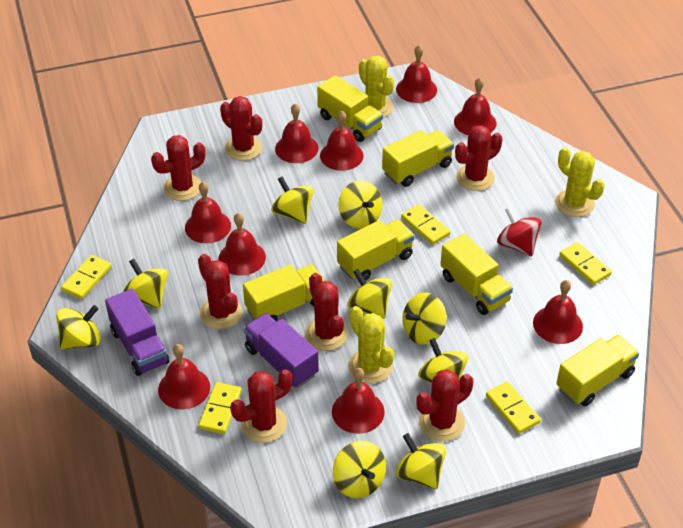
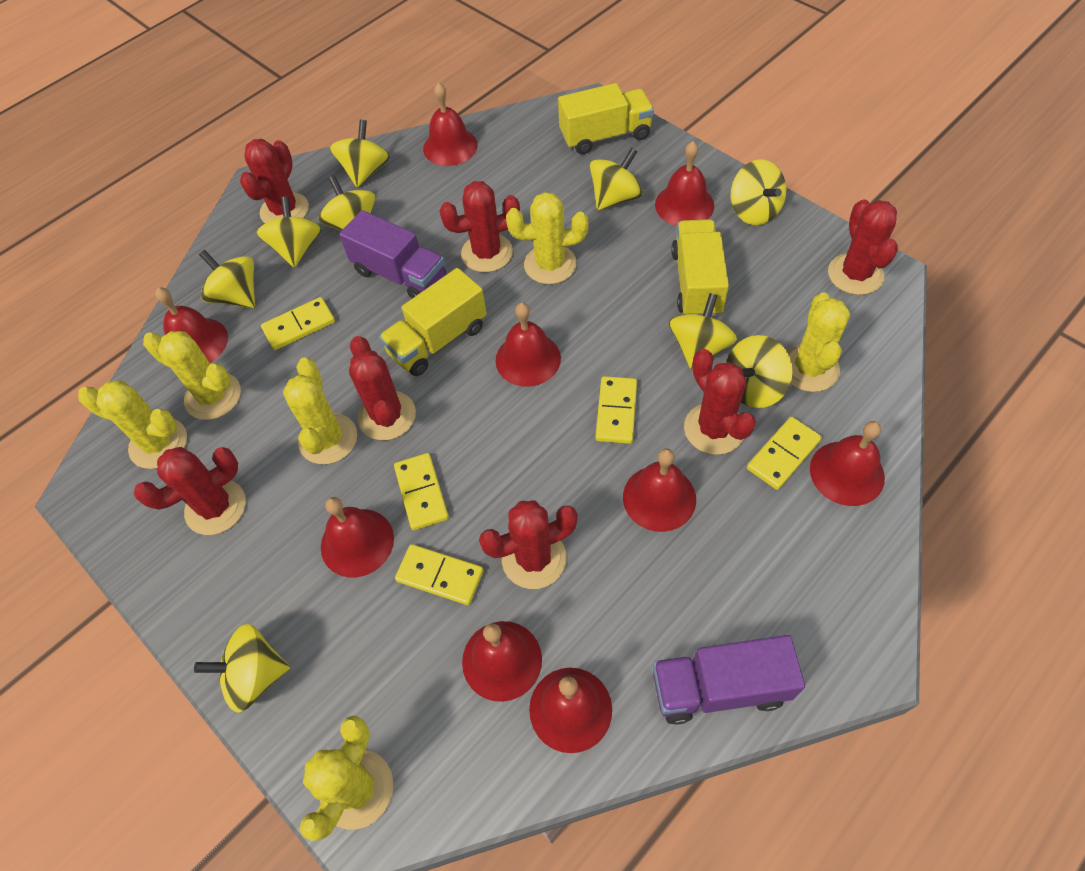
red spinning top: [497,207,542,256] = 1 -> none = 0
yellow cactus: [349,306,394,384] [359,56,394,117] [555,147,605,217] = 3 -> [78,381,187,469] [143,331,241,420] [283,358,357,464] [300,715,393,841] [506,192,588,284] [787,293,850,392] = 6
yellow truck: [243,264,325,322] [317,75,383,142] [337,219,415,281] [382,130,454,187] [440,234,513,315] [556,335,639,406] = 6 -> [379,268,487,376] [558,83,654,154] [671,219,729,317] = 3

